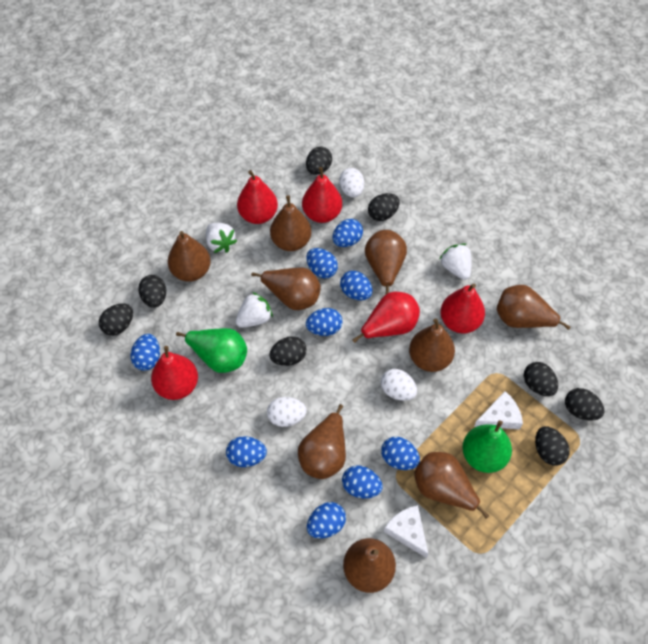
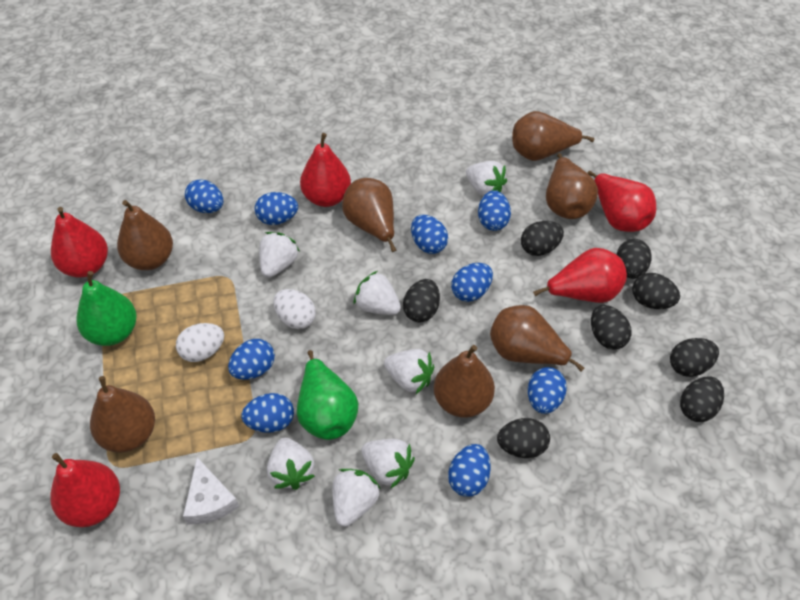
brown pear: [168,231,211,282] [251,268,321,310] [270,195,311,251] [298,404,346,479] [343,538,396,593] [365,230,407,295] [409,319,455,372] [414,452,489,519] [497,285,571,330] = 9 -> [90,376,155,453] [117,200,173,270] [342,178,396,252] [434,345,495,418] [490,305,584,372] [512,111,594,161] [546,153,598,219] = 7
white cheese: [384,505,428,558] [474,391,523,429] = 2 -> [183,458,239,524] = 1
white egg: [267,397,307,427] [339,168,364,197] [381,369,417,401] = 3 -> [176,323,224,362] [273,289,316,329] = 2
white strawberry: [206,223,237,253] [236,292,273,328] [440,244,472,280] = 3 -> [259,232,300,278] [267,438,315,490] [332,469,381,527] [354,271,401,315] [361,439,415,488] [384,349,434,394] [466,161,507,196] = 7

